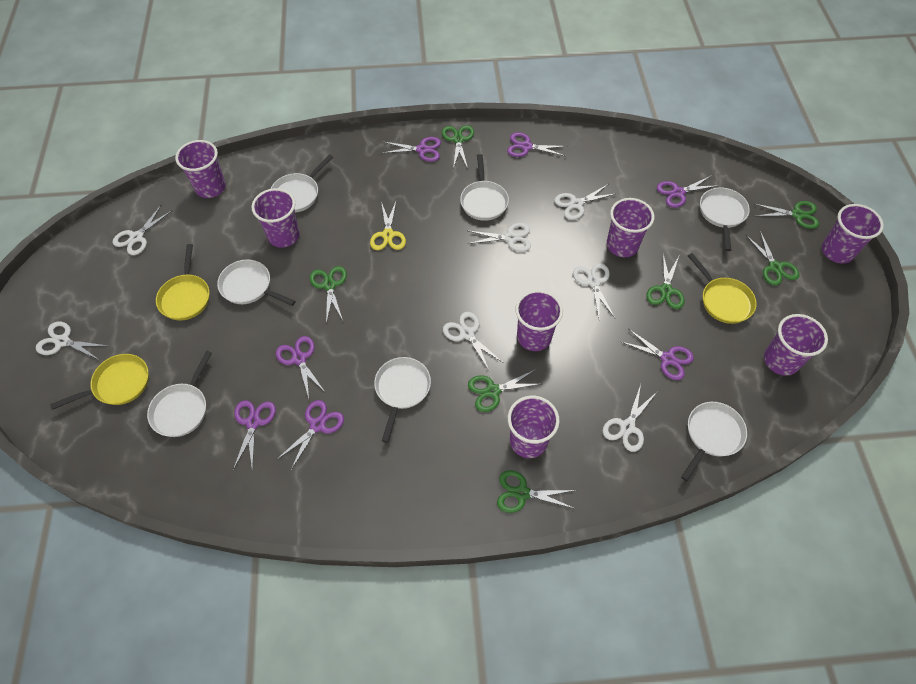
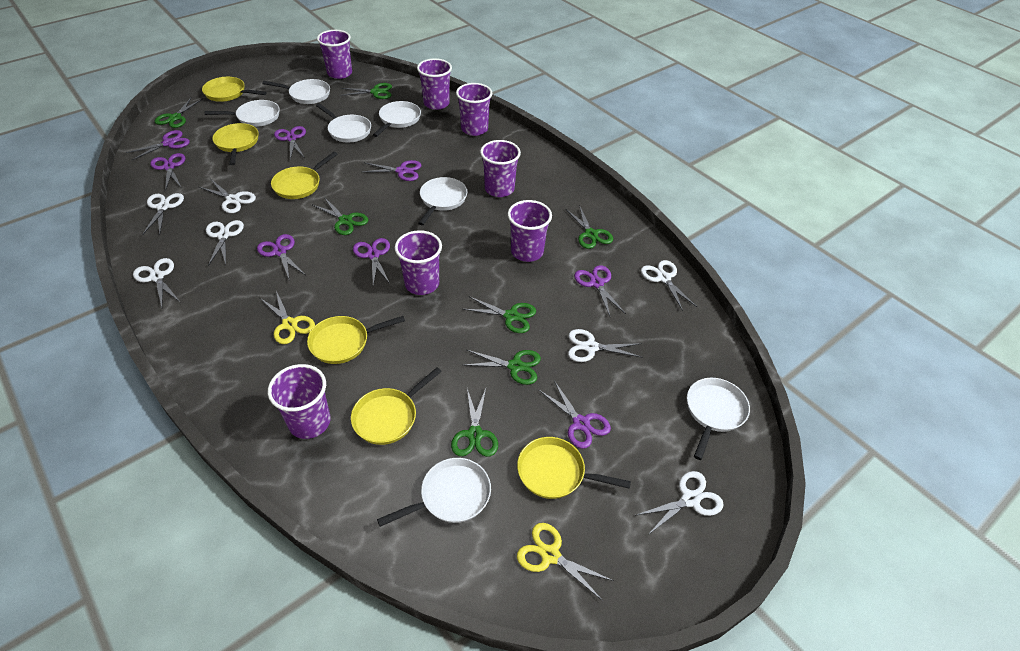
purple scissors: [233,401,276,470] [276,336,326,398] [276,400,344,470] [383,137,441,162] [507,132,568,157] [622,329,694,380] [657,175,720,208] = 7 -> [126,130,190,160] [150,153,185,191] [257,234,305,281] [274,126,306,160] [353,238,390,285] [362,160,421,181] [539,381,611,449] [574,265,626,316] = 8
yellow pan: [50,354,149,410] [156,244,210,320] [688,253,757,324] = 3 -> [202,77,267,102] [212,123,259,165] [271,152,338,199] [307,316,405,364] [351,367,442,445] [517,437,631,499] = 6
yellow scissors: [370,202,406,250] = 1 -> [260,291,315,344] [517,523,614,601] = 2

